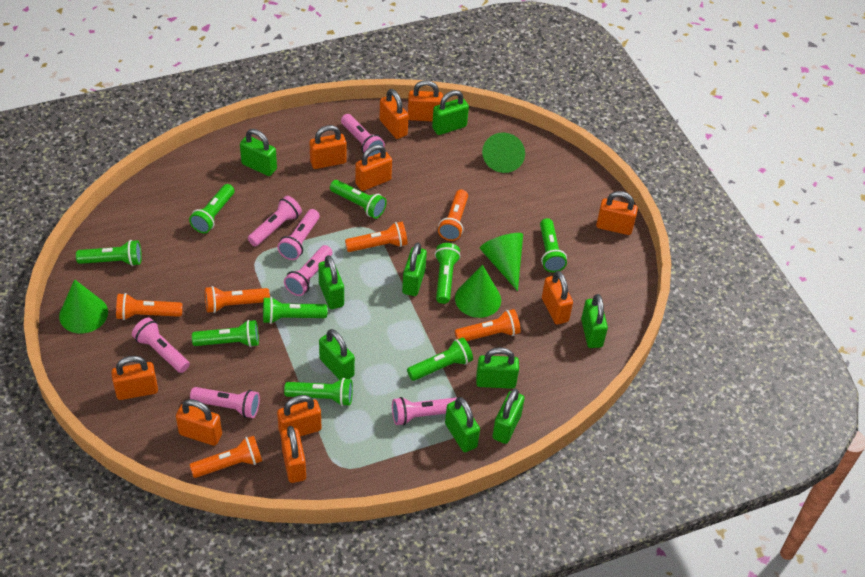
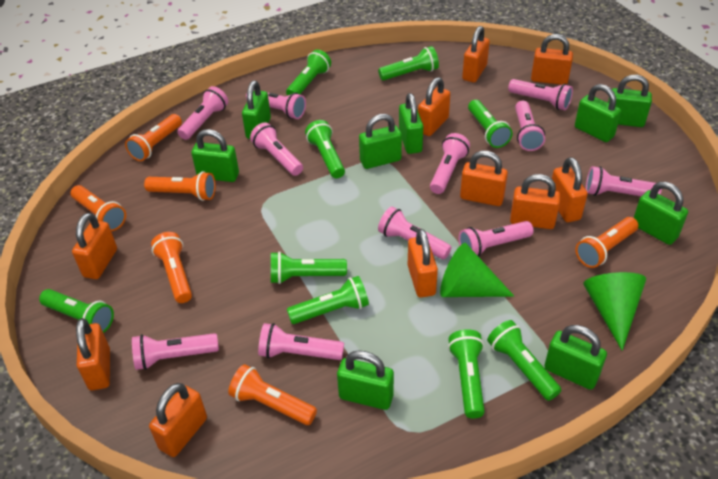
green cone: [59,279,108,333] [455,265,501,318] [480,233,523,291] [482,133,525,173] = 4 -> [440,243,514,297] [583,272,647,351] = 2
pink flashlight: [132,317,190,373] [190,387,260,418] [248,196,302,246] [277,209,320,260] [284,245,333,296] [341,114,385,157] [392,397,457,426] = 7 -> [132,333,219,370] [177,86,228,140] [246,92,306,119] [250,122,303,176] [258,323,344,360] [378,207,452,259] [430,133,470,194] [459,221,534,257] [508,79,573,110] [515,100,545,151] [586,166,662,196] = 11

